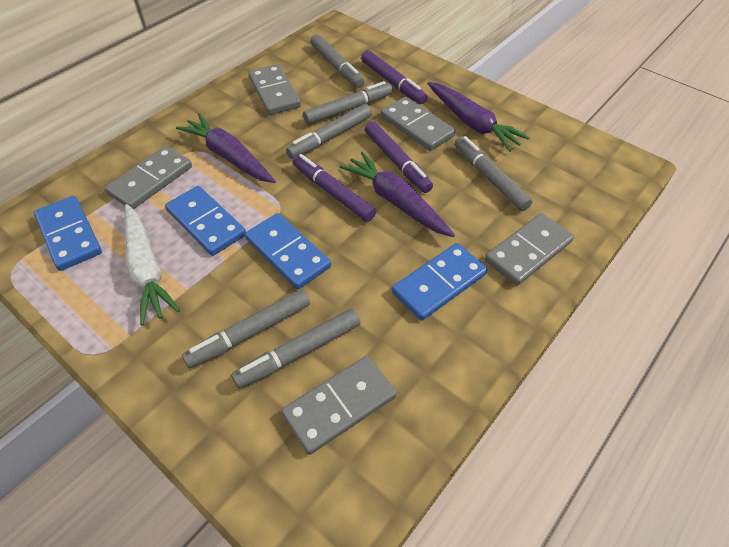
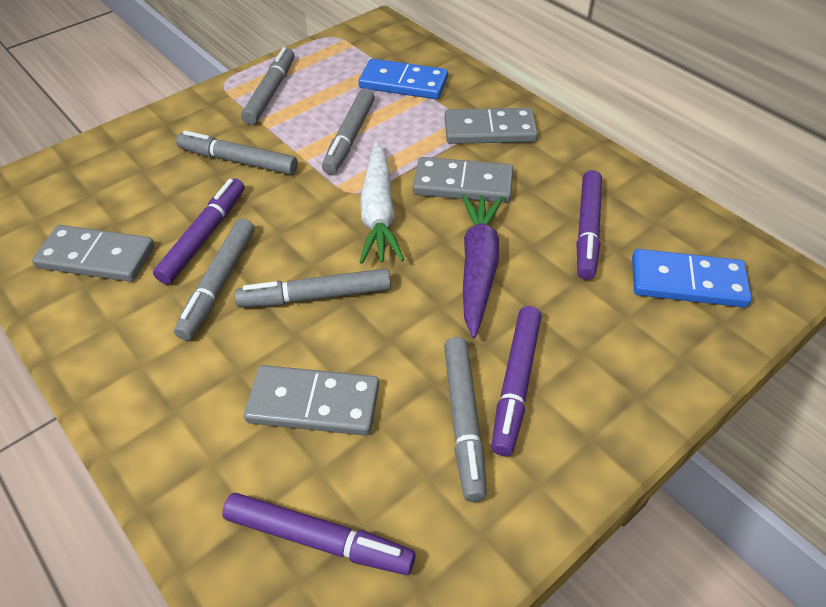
blue domino: [34,196,102,271] [165,186,246,256] [245,213,331,289] [392,243,488,321] = 4 -> [359,59,448,99] [632,249,752,307] = 2
grey domino: [105,146,192,209] [249,64,301,115] [281,356,397,455] [381,97,455,151] [485,213,574,286] = 5 -> [32,225,154,282] [244,365,379,436] [413,157,513,203] [445,108,538,144] = 4
purple carrot: [176,113,276,183] [340,152,455,237] [427,82,530,152] = 3 -> [462,194,503,338] = 1
purple marker: [292,154,376,222] [361,50,427,104] [365,121,433,193] = 3 -> [153,178,245,285] [222,493,416,575] [492,306,541,456] [576,170,602,280] = 4

